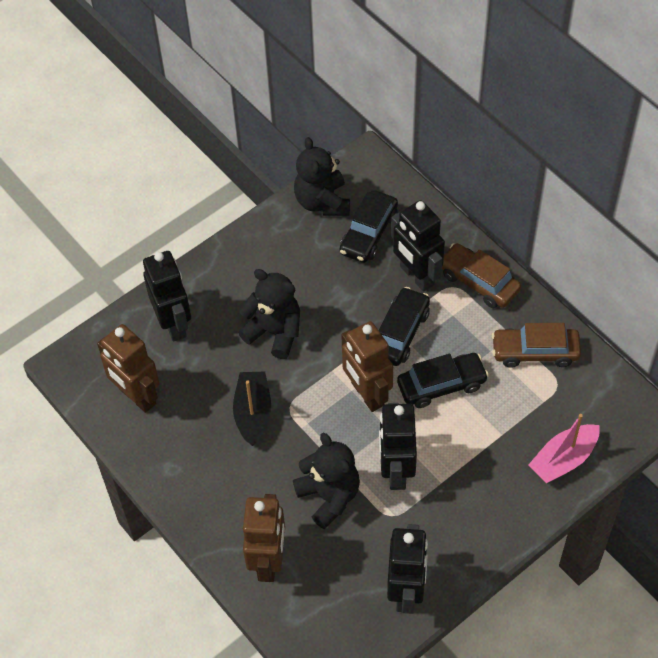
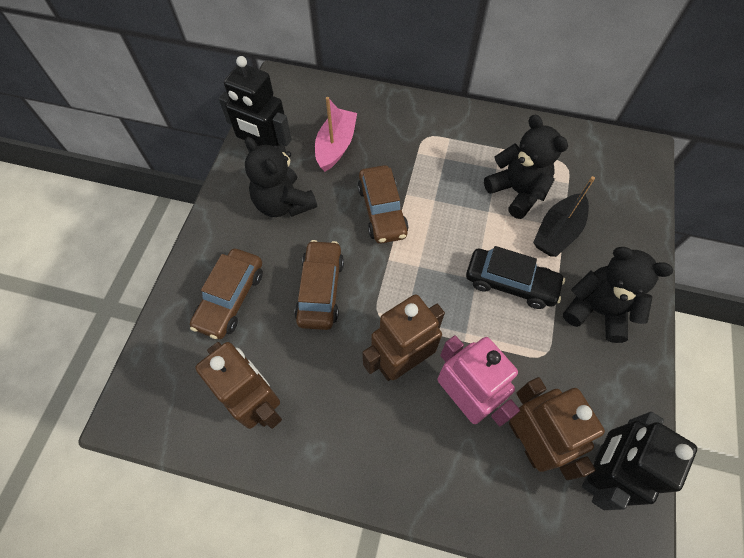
black car: [339,190,398,263] [379,287,430,366] [397,353,489,408] = 3 -> [466,246,565,309] = 1
black robot: [143,251,191,342] [379,403,417,490] [387,524,428,614] [391,200,445,292] = 4 -> [219,56,292,153] [582,412,697,510] = 2
brown car: [442,243,521,308] [492,323,581,368] = 2 -> [190,249,263,339] [295,240,344,330] [358,165,408,244] = 3
pink robot: none = 0 -> [437,335,520,426] = 1

